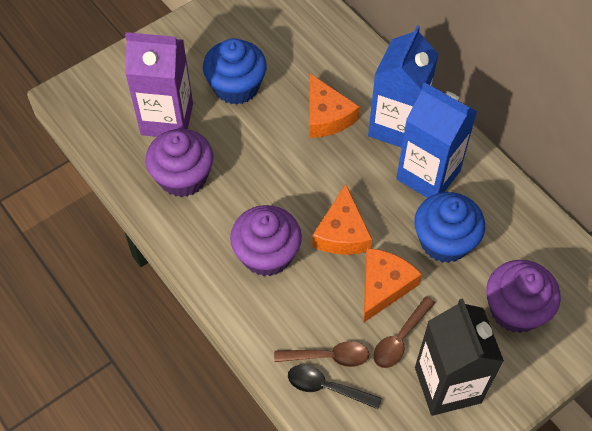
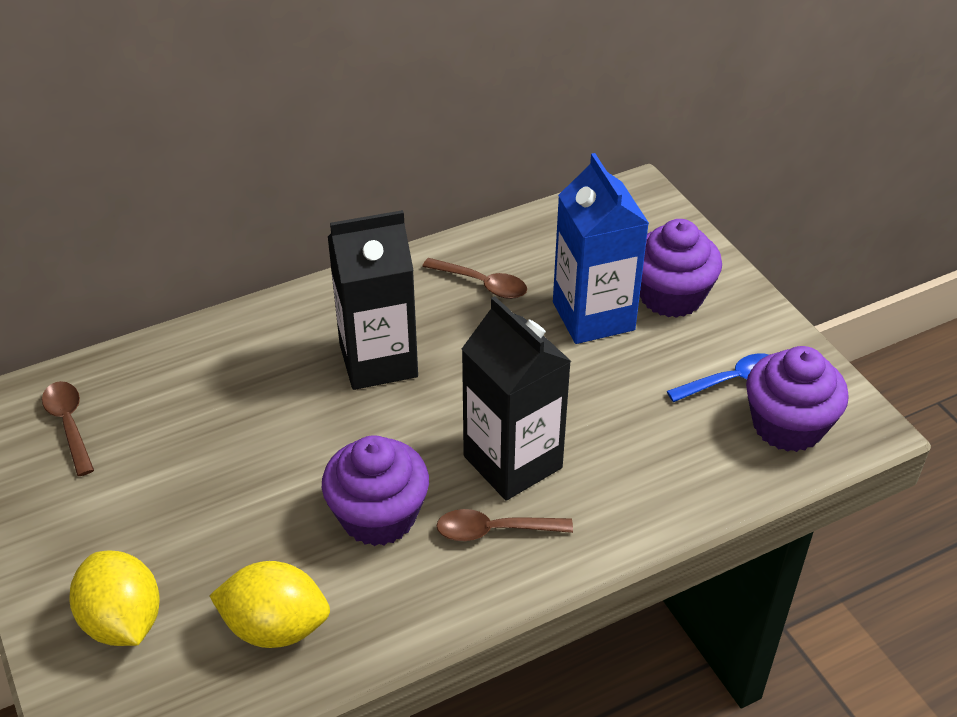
black carton: [415,298,504,416] = 1 -> [328,210,418,390] [462,296,571,501] = 2
black spoon: [288,365,382,409] = 1 -> none = 0
blue carton: [368,25,438,148] [396,82,477,198] = 2 -> [553,153,649,344] = 1
blue cupcake: [203,38,267,105] [414,192,485,263] = 2 -> none = 0
blue spoon: none = 0 -> [667,353,769,402] = 1
brown spoon: [274,341,369,367] [373,296,435,368] = 2 -> [42,381,94,476] [422,258,527,299] [437,509,573,541] = 3
orange cheese: [309,74,360,138] [312,184,372,255] [364,248,422,322] = 3 -> none = 0
purple carton: [125,32,193,137] = 1 -> none = 0
yellow lemon: none = 0 -> [70,551,160,646] [209,561,330,648] = 2

